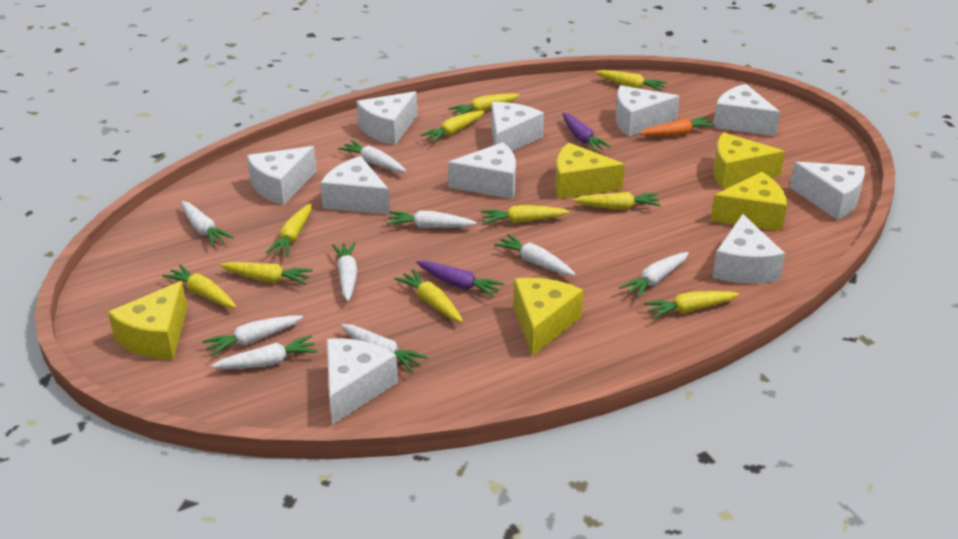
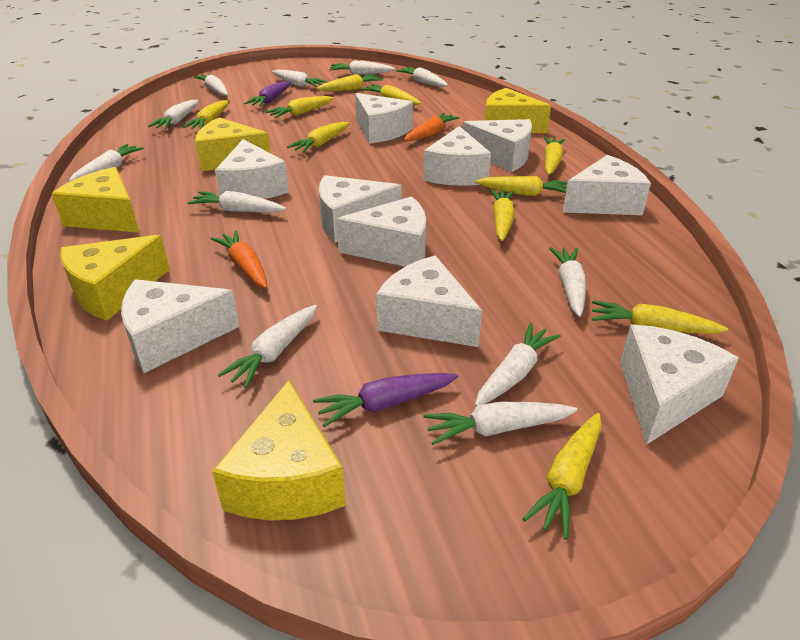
orange carrot: [639,116,716,136] = 1 -> [210,230,267,288] [404,113,460,141] = 2
white carrot: [181,201,233,247] [202,315,303,357] [211,335,318,369] [332,242,357,301] [338,140,406,172] [341,324,428,372] [386,210,477,228] [494,234,576,276] [619,252,689,299] = 9 -> [69,144,144,182] [148,100,199,129] [188,191,286,213] [193,73,228,96] [218,305,317,388] [272,70,328,87] [329,61,395,75] [396,67,448,87] [423,402,578,445] [475,323,561,407] [549,247,586,317] = 11

